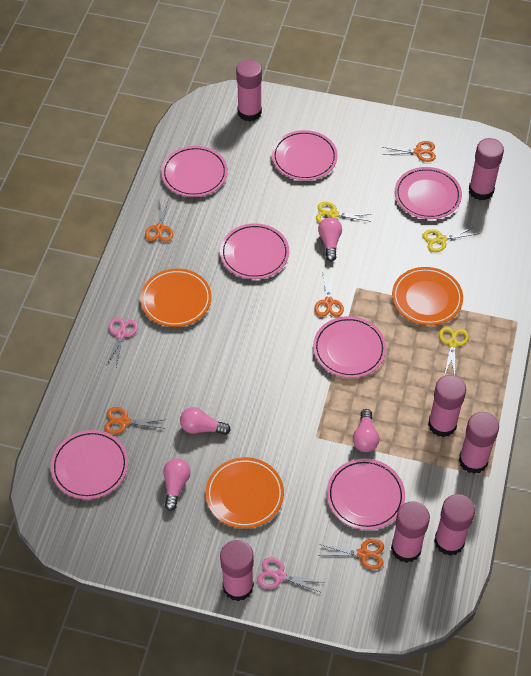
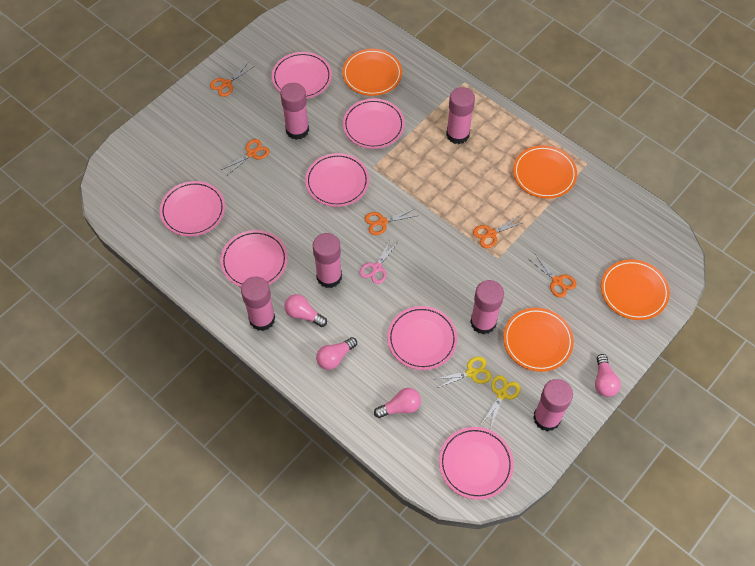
orange plate: [140,268,211,327] [206,457,284,528] [392,267,463,325] = 3 -> [342,49,402,96] [503,308,574,372] [513,145,577,199] [601,259,670,320] = 4
pink glue stick: [220,540,254,601] [236,59,262,122] [391,501,430,563] [428,375,466,437] [434,494,475,556] [459,412,499,474] [469,138,504,200] = 7 -> [241,276,275,331] [280,83,309,140] [313,233,342,288] [446,87,475,144] [470,280,504,335] [533,379,573,431] = 6
pink scissors: [106,317,138,367] [257,557,325,593] = 2 -> [359,239,399,284] = 1
yellow scissors: [316,202,372,223] [422,227,479,252] [439,327,469,375] = 3 -> [435,357,492,388] [481,375,520,429] = 2

